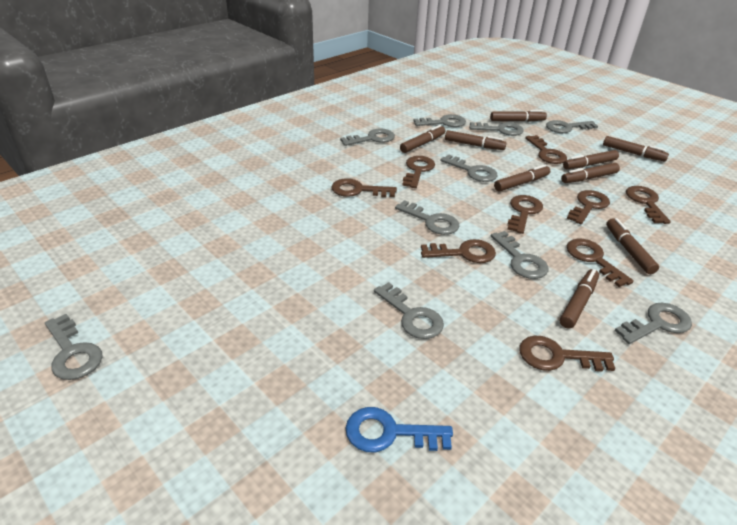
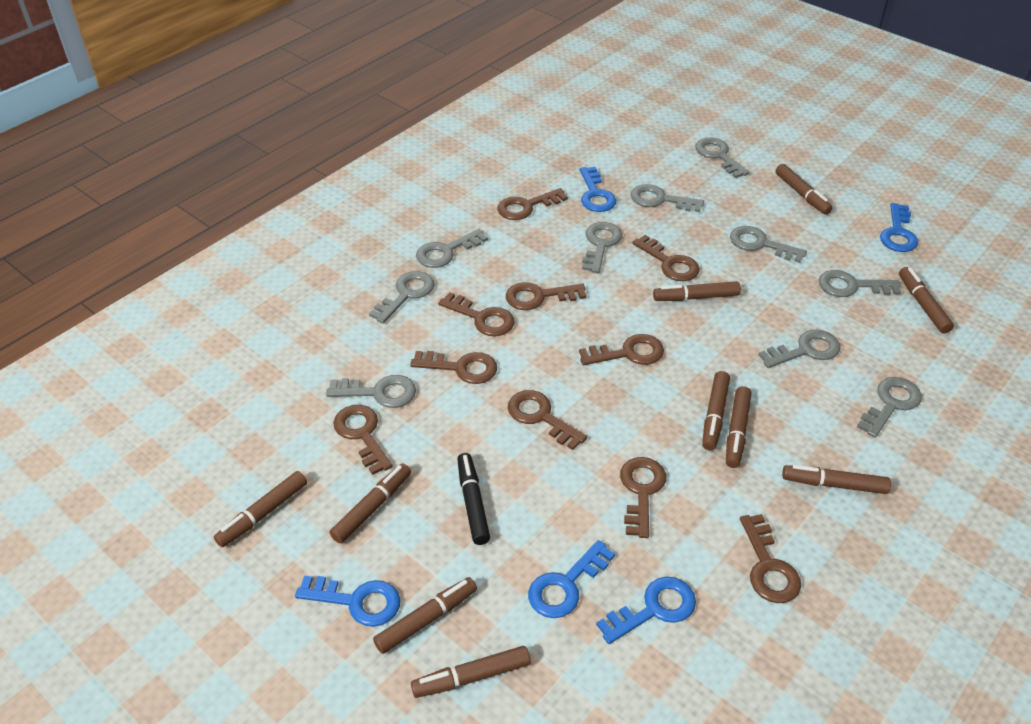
black marker: none = 0 -> [457,453,490,545] = 1
blue key: [345,407,453,452] = 1 -> [295,576,400,627] [528,540,615,618] [580,167,616,212] [596,576,696,644] [880,203,918,252] = 5
brown key: [331,178,397,197] [402,156,435,188] [421,239,496,263] [507,195,543,234] [519,336,615,371] [525,135,567,164] [567,190,610,224] [567,239,634,287] [626,186,671,224] = 9 -> [333,405,393,475] [410,351,497,384] [438,292,514,336] [497,188,568,220] [506,282,586,310] [508,390,587,450] [579,334,664,365] [620,457,666,538] [632,235,700,281] [740,514,801,603] = 10
brown marker: [400,125,445,153] [445,130,506,150] [490,110,547,122] [494,165,550,191] [560,269,599,329] [561,163,620,183] [563,150,619,169] [603,136,669,161] [606,218,659,274] = 9 -> [214,471,307,547] [330,463,411,543] [373,577,477,654] [411,646,531,698] [653,281,741,301] [702,371,730,451] [726,386,752,468] [776,164,833,215] [782,465,891,494] [899,267,954,333] = 10

